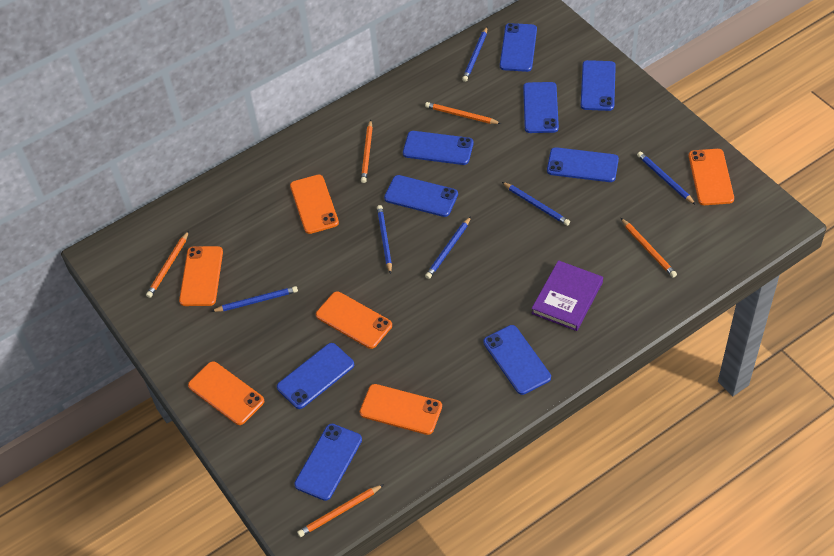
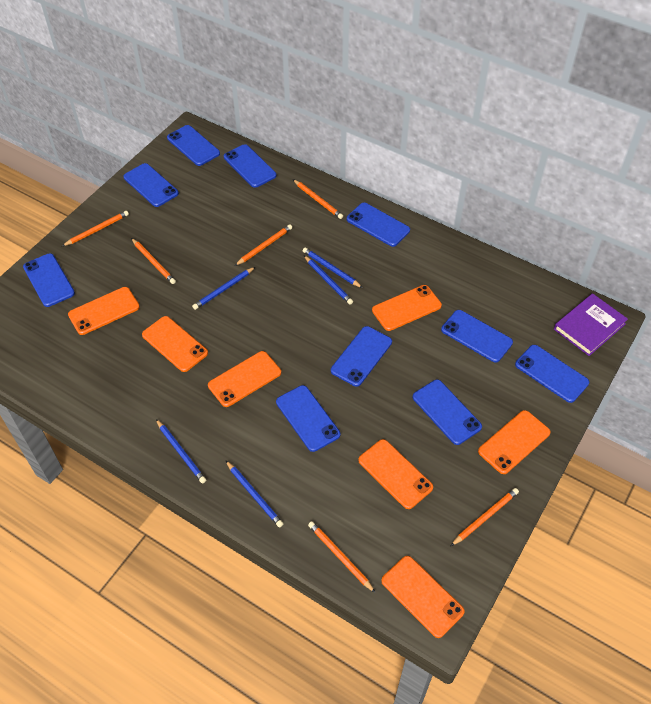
blue pencil: [211,286,298,312] [377,205,392,274] [425,216,471,279] [462,27,488,82] [502,182,570,226] [637,152,696,205] = 6 -> [156,419,206,483] [192,267,255,310] [225,460,284,528] [303,248,363,288] [304,255,353,305] = 5
blue phone: [277,343,354,409] [294,424,362,501] [384,175,458,217] [403,131,474,165] [483,325,551,395] [500,23,537,72] [523,82,559,133] [547,147,619,182] [581,60,616,111] = 9 -> [23,253,75,307] [123,163,179,207] [167,125,220,166] [224,144,277,188] [276,385,340,452] [331,326,392,387] [347,203,410,247] [413,380,482,445] [441,310,513,362] [515,345,589,403] = 10
orange pencil: [146,231,189,298] [297,484,384,537] [361,120,373,183] [425,102,501,124] [621,218,677,278] = 5 -> [62,211,129,246] [131,238,176,284] [235,225,292,266] [293,179,343,219] [308,521,375,592] [451,488,519,546] = 6
orange phone: [179,246,223,306] [188,361,264,425] [290,175,339,234] [316,291,392,349] [360,384,442,435] [689,149,734,205] = 6 -> [68,287,140,335] [142,316,208,372] [208,351,281,407] [358,439,433,509] [372,285,442,331] [381,556,465,638] [478,410,551,474] = 7

